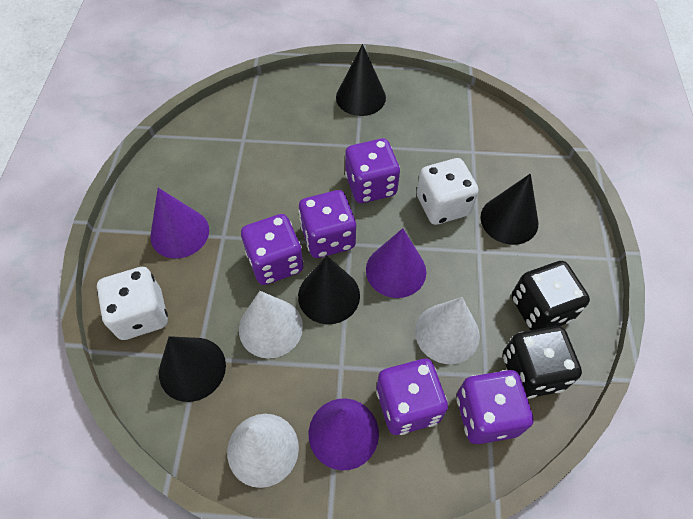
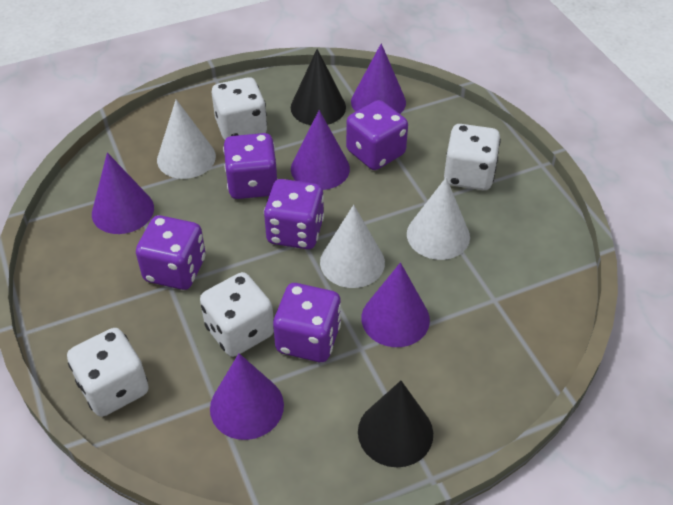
black cone: [159,336,226,402] [298,255,360,324] [336,44,386,116] [480,173,538,245] = 4 -> [291,49,346,125] [358,381,433,467] = 2
black dice: [503,326,582,399] [512,261,590,330] = 2 -> none = 0
purple cone: [150,188,209,259] [309,398,379,471] [366,228,426,298] = 3 -> [92,153,154,234] [210,353,284,440] [291,110,350,190] [351,43,406,114] [361,262,430,347] = 5
white dice: [97,267,168,340] [416,158,479,225] = 2 -> [67,328,149,417] [200,272,274,357] [212,77,267,140] [444,124,501,190] = 4

